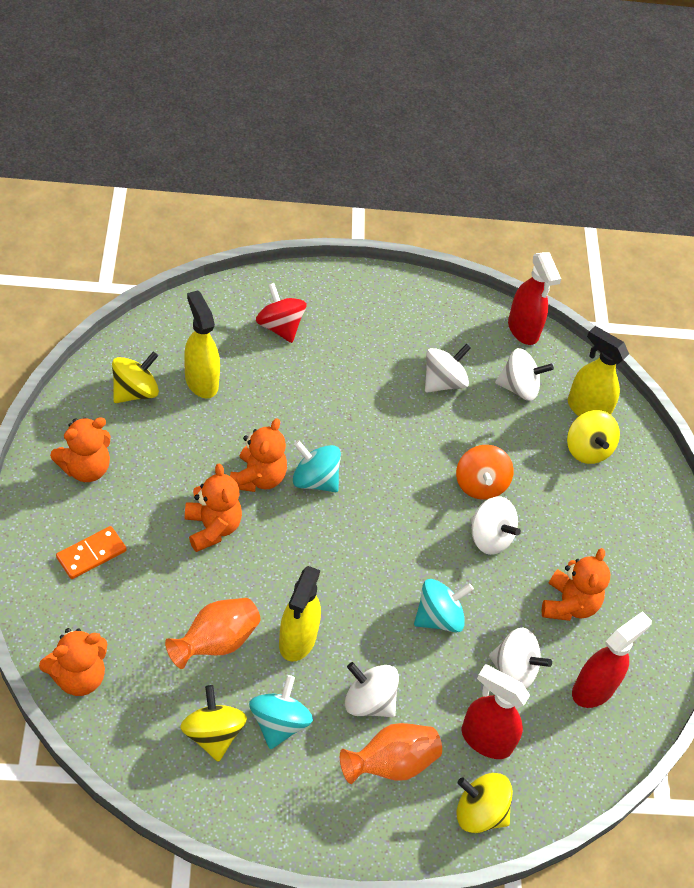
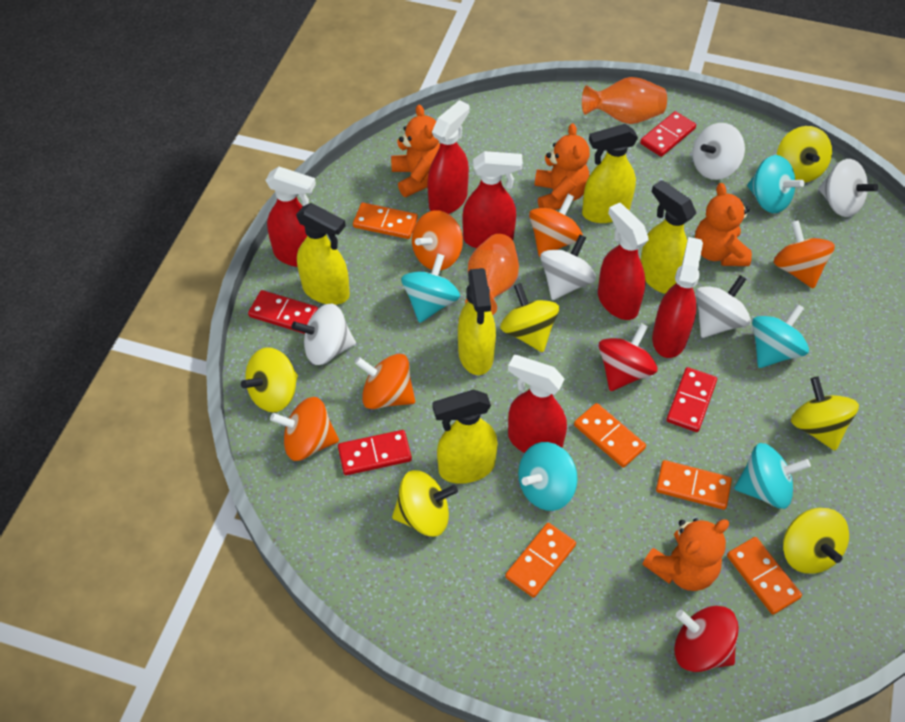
orange domino: [56,526,126,579] = 1 -> [353,203,418,239] [505,523,576,598] [574,403,646,468] [656,460,732,510] [727,537,802,615] = 5
orange spinning top: [456,445,514,500] = 1 -> [270,397,339,461] [355,354,415,409] [412,210,463,271] [529,194,583,257] [774,220,835,289] = 5
orange teddy bear: [39,628,107,696] [50,417,110,482] [185,463,242,552] [230,418,287,492] [542,548,610,621] = 5 -> [391,105,440,197] [535,123,590,210] [642,518,729,591] [695,183,752,266] = 4
red domino: none = 0 -> [248,290,318,334] [338,430,412,475] [640,111,696,157] [666,367,717,432] = 4
red spinning top: [256,283,306,343] = 1 -> [599,323,657,391] [674,606,739,672] = 2
red spray bottle: [462,664,530,759] [508,252,561,345] [572,611,652,708] = 3 -> [265,167,316,267] [427,100,470,214] [462,151,523,248] [508,355,567,453] [598,203,649,320] [652,237,703,358] = 6
turquoise spinning top: [249,675,313,749] [293,440,341,492] [414,579,474,633] = 3 -> [401,253,460,323] [518,442,578,511] [734,443,811,509] [747,155,804,213] [752,304,809,368] = 5
yellow spinning top: [112,352,159,403] [180,685,247,762] [456,773,513,833] [567,410,620,464] = 4 -> [241,347,298,412] [392,470,458,537] [500,283,559,352] [777,126,832,183] [783,508,849,574] [791,377,859,451] = 6
yellow spray bottle: [184,290,220,398] [279,566,321,662] [568,326,629,416] = 3 -> [296,203,350,305] [432,390,498,484] [458,268,496,375] [582,124,638,223] [640,180,696,294] = 5

